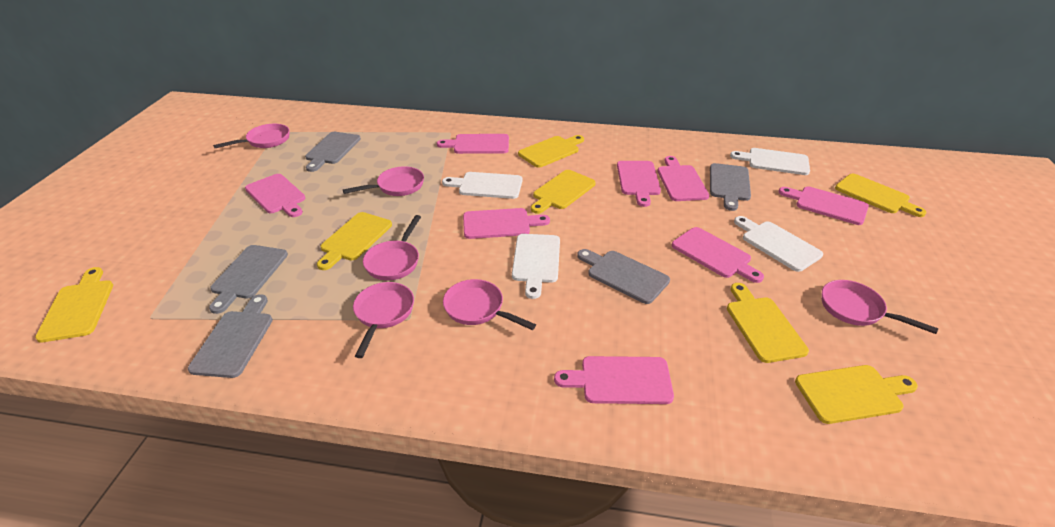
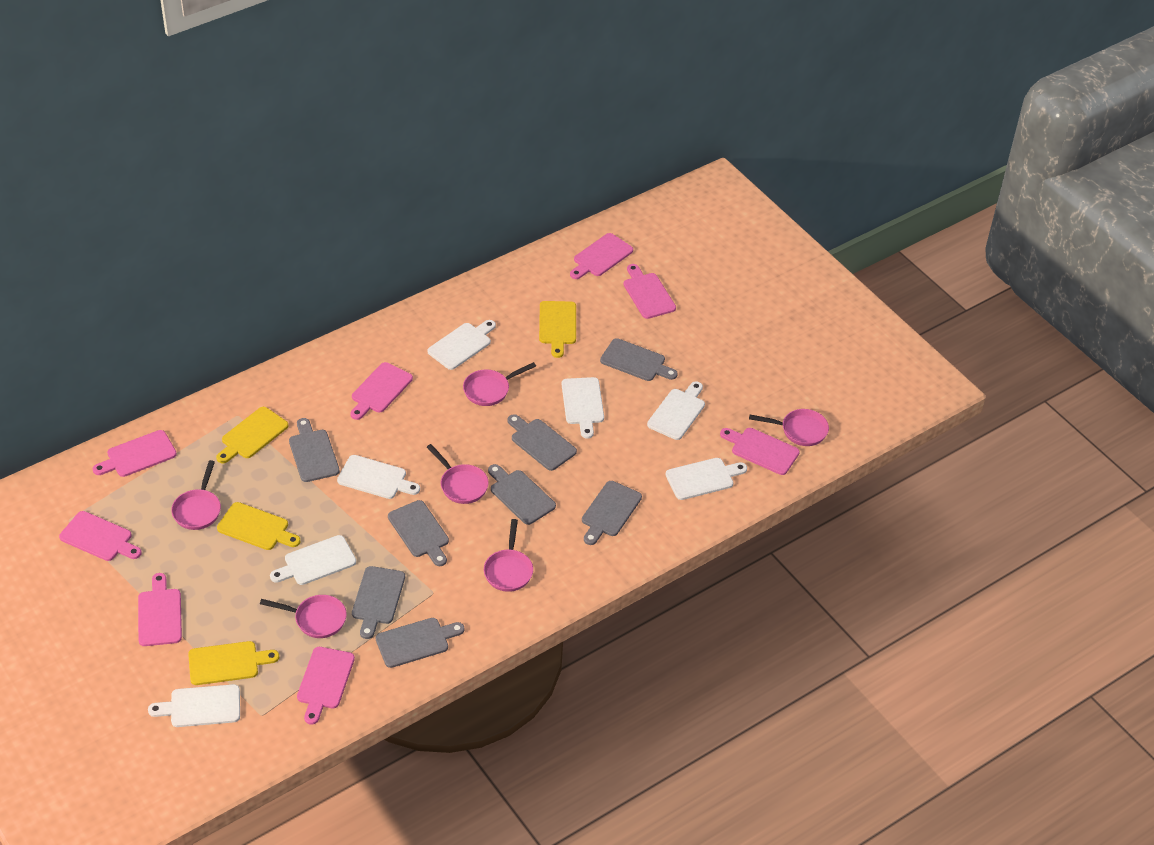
grey cutting board: [188,294,273,378] [209,245,288,314] [305,132,361,172] [577,249,670,304] [710,163,751,211] = 5 -> [289,418,340,482] [352,566,405,639] [376,618,465,668] [388,500,449,566] [488,464,556,525] [507,414,577,471] [582,481,642,545] [600,338,678,381] = 8
white cutting board: [442,172,522,199] [512,234,560,299] [730,148,810,175] [734,216,823,272] = 4 -> [148,684,240,727] [270,535,356,585] [337,455,420,499] [427,320,496,370] [561,377,604,439] [647,381,705,440] [666,458,747,500] = 7
yellow cutting board: [35,267,113,342] [317,212,392,270] [518,135,584,168] [531,170,596,214] [727,283,809,363] [795,365,918,424] [835,174,927,217] = 7 -> [188,641,279,685] [216,407,288,463] [217,502,300,550] [539,301,576,358] = 4

